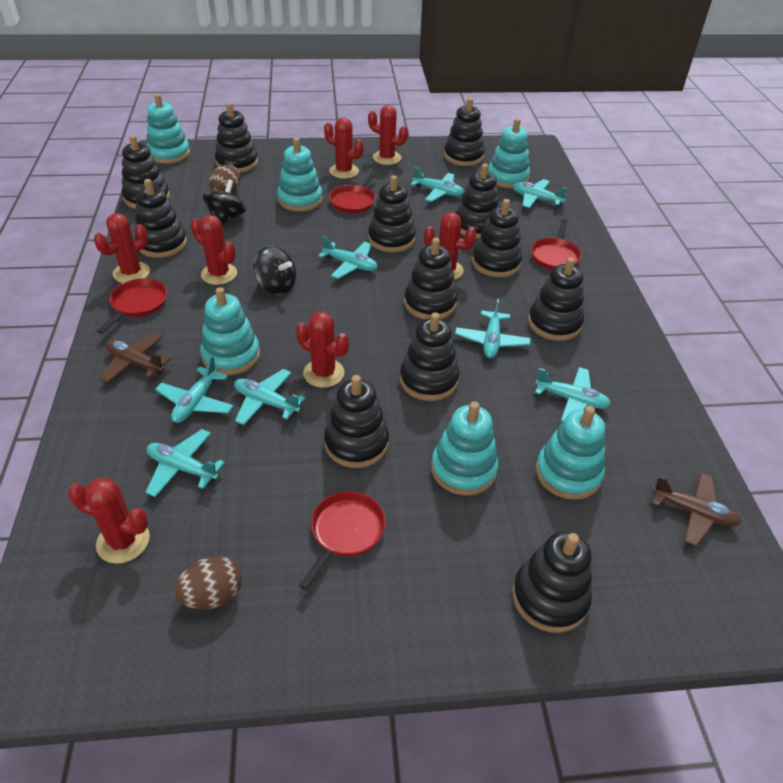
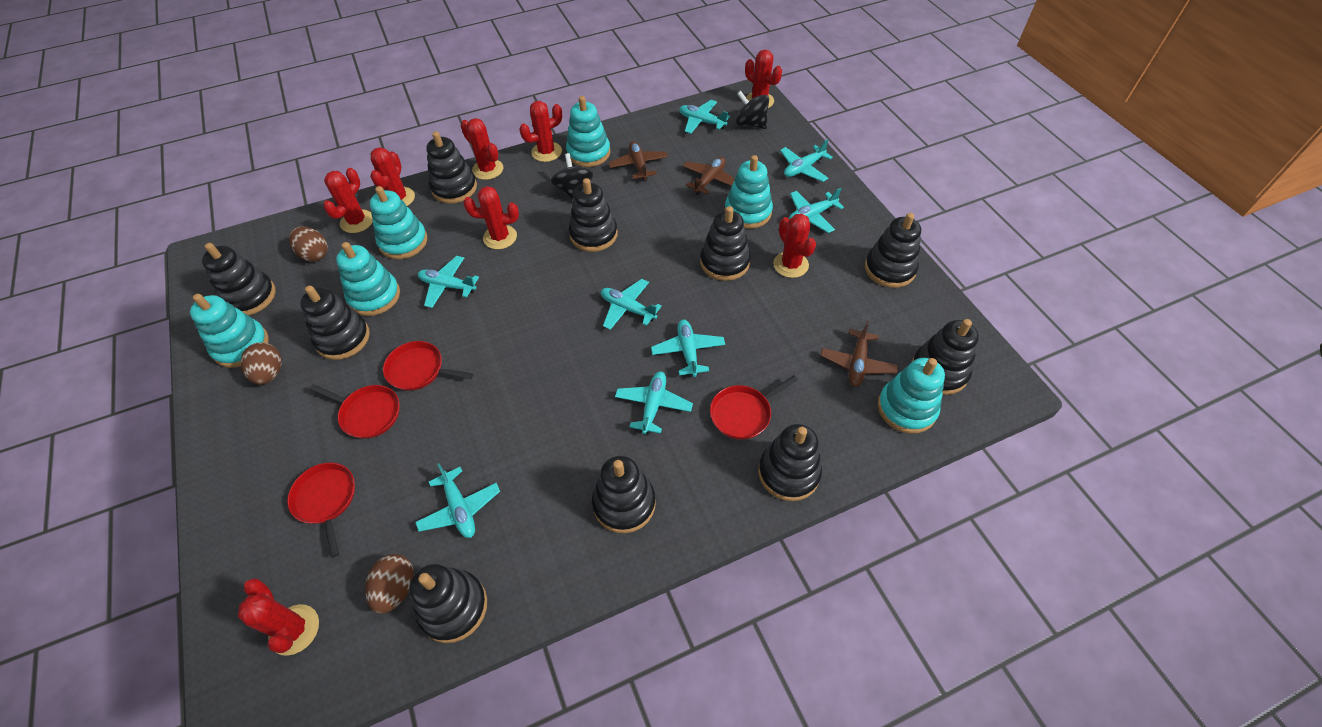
black stacking toy: [122,135,170,209] [135,179,187,258] [215,103,258,173] [324,375,389,468] [368,175,416,252] [400,312,459,401] [404,238,457,319] [444,98,485,166] [456,163,499,239] [472,199,522,277] [512,532,592,633] [528,258,584,341] = 12 -> [202,243,276,315] [300,285,370,360] [409,564,487,643] [426,132,477,204] [569,178,618,252] [592,456,656,533] [700,206,751,281] [758,424,822,501] [865,213,921,288] [912,319,979,395] = 10
brown egg: [173,556,242,609] [209,165,240,194] = 2 -> [240,342,282,385] [289,227,328,262] [365,554,414,614] = 3
brown plane: [100,332,171,383] [652,473,741,546] = 2 -> [608,141,668,181] [683,157,735,195] [821,320,898,387] = 3
red cactus: [68,478,150,564] [94,213,150,283] [191,215,237,285] [296,311,349,388] [324,117,363,179] [368,105,408,165] [424,212,477,280] = 7 -> [238,579,319,656] [323,168,373,233] [370,147,415,206] [460,118,503,180] [463,186,519,249] [519,101,562,162] [745,50,782,108] [773,214,816,278] = 8

